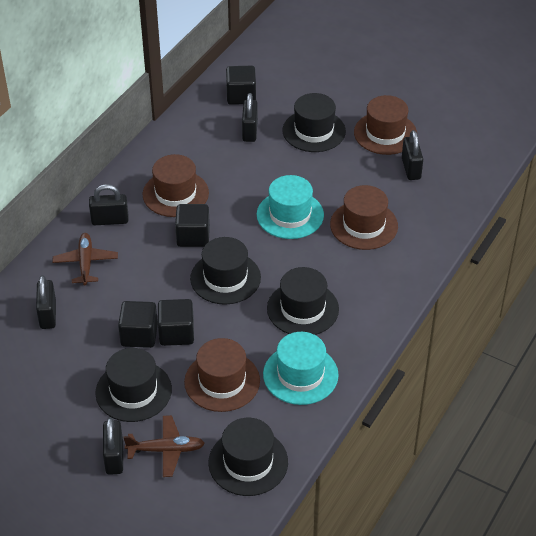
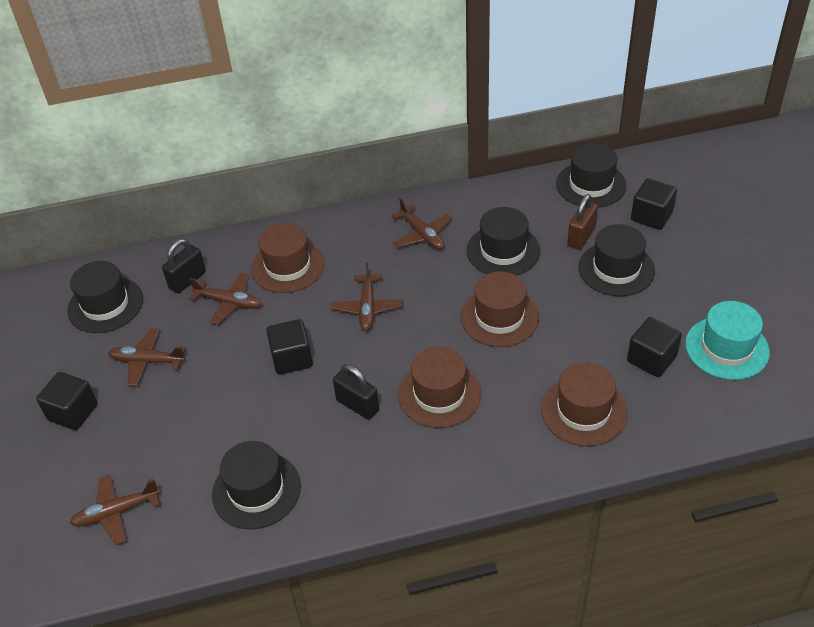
black padlock: [36,275,56,329] [89,184,128,225] [103,417,123,475] [242,93,258,142] [402,130,423,180] = 5 -> [162,239,206,293] [333,364,379,420] = 2
brown padlock: none = 0 -> [567,194,598,250] = 1
brown plane: [53,233,118,285] [123,415,205,477] = 2 -> [70,474,160,545] [108,328,186,386] [189,273,262,325] [331,263,403,331] [391,198,452,250] = 5
turquoise hat: [257,175,324,239] [263,332,339,405] = 2 -> [685,301,770,380] = 1

